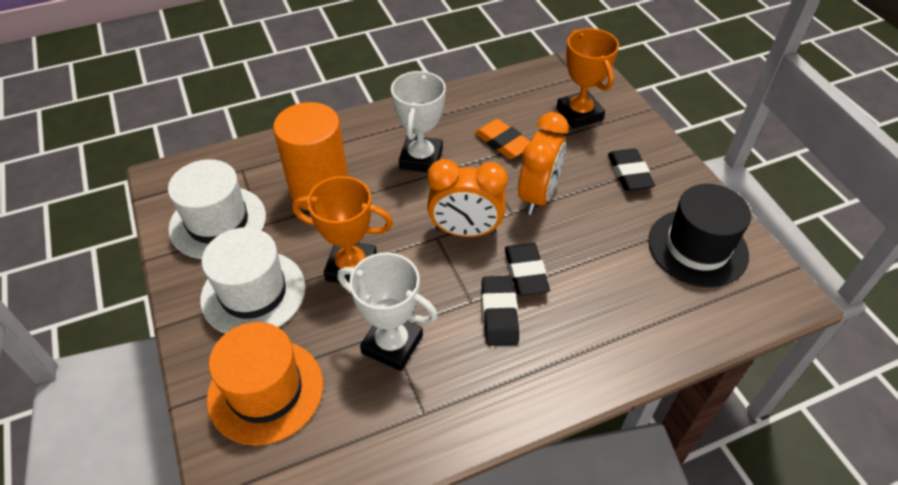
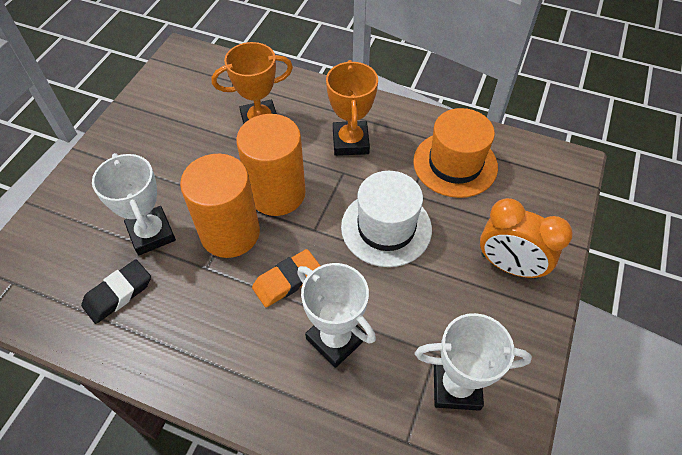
black eraser: [482,276,519,346] [505,243,550,296] [608,149,655,191] = 3 -> [81,259,151,324] = 1
black hat: [648,184,751,287] = 1 -> none = 0
orange clock: [427,159,508,237] [518,112,569,215] = 2 -> [480,198,573,279] = 1
orange cylinder: [273,102,348,210] = 1 -> [180,154,260,258] [236,114,306,216] = 2
white hat: [168,159,266,259] [200,227,306,334] = 2 -> [341,171,432,267] = 1
white trophy: [337,252,438,371] [391,70,446,173] = 2 -> [92,153,176,255] [297,263,376,368] [415,313,532,411] = 3

